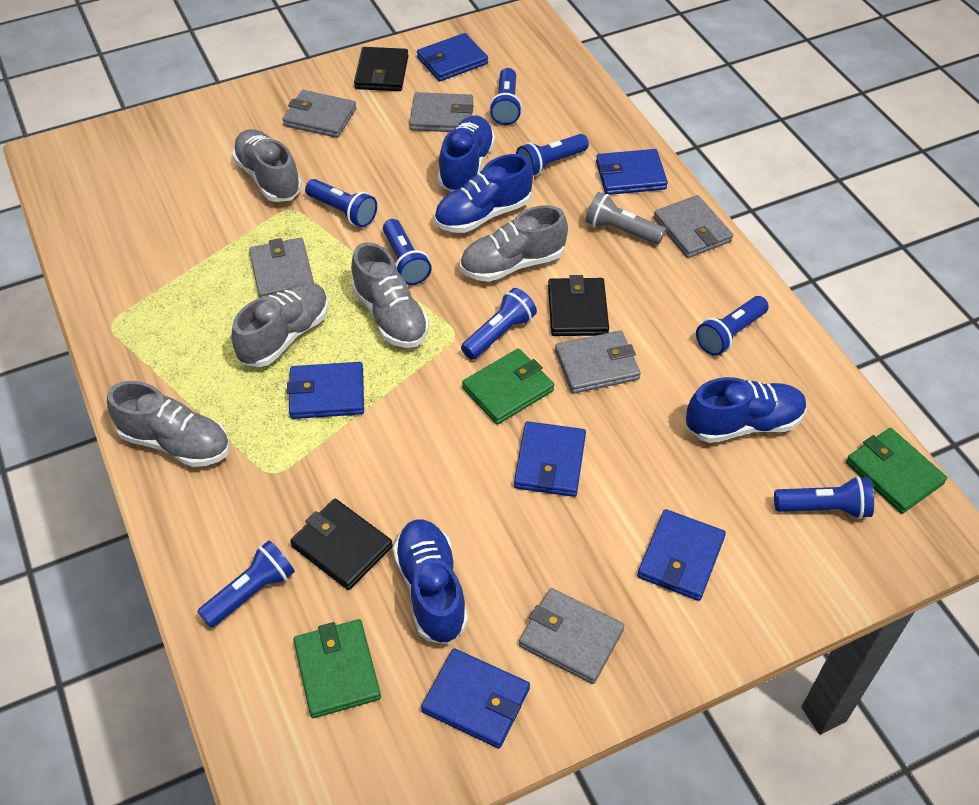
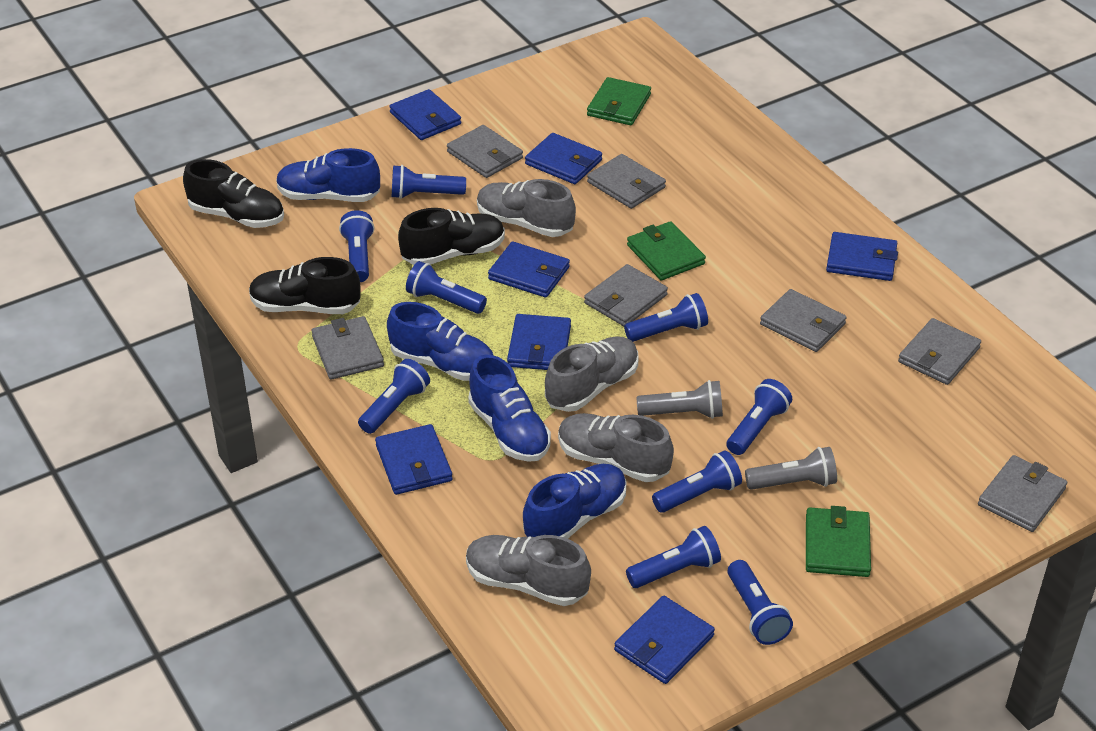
black shoe: none = 0 -> [183,159,284,228] [249,257,361,314] [398,208,505,265] = 3
black wallet: [290,499,393,590] [354,47,408,91] [548,275,609,336] = 3 -> none = 0
blue flashlight: [197,540,295,628] [305,179,377,227] [383,219,432,285] [461,288,537,360] [489,68,522,125] [516,134,589,176] [696,296,769,356] [774,476,874,519] = 8 -> [339,210,375,282] [358,359,430,434] [392,165,466,199] [406,261,487,314] [624,293,708,342] [626,526,721,588] [652,450,742,513] [726,379,792,455] [727,560,793,645] = 9
blue wallet: [287,362,364,419] [417,33,488,82] [421,648,530,748] [514,421,586,497] [596,149,668,195] [637,509,726,601] = 6 -> [375,424,453,495] [389,89,461,140] [488,241,570,298] [507,314,571,370] [525,133,602,184] [614,596,715,684] [826,232,898,281] = 7
grey flashlight: [585,192,666,244] = 1 -> [636,380,723,419] [745,447,837,490] = 2
grey shoe: [107,381,230,467] [231,282,328,367] [232,129,302,202] [351,242,429,348] [460,205,568,282] = 5 -> [466,535,591,606] [477,179,576,237] [545,336,638,412] [558,413,674,482] = 4
grey wallet: [249,238,314,298] [282,90,357,138] [409,92,474,132] [519,588,625,684] [555,330,641,394] [653,195,733,258] = 6 -> [312,316,384,380] [447,125,523,178] [584,264,668,327] [587,154,666,209] [760,289,847,352] [898,318,981,385] [978,455,1067,532] = 7

